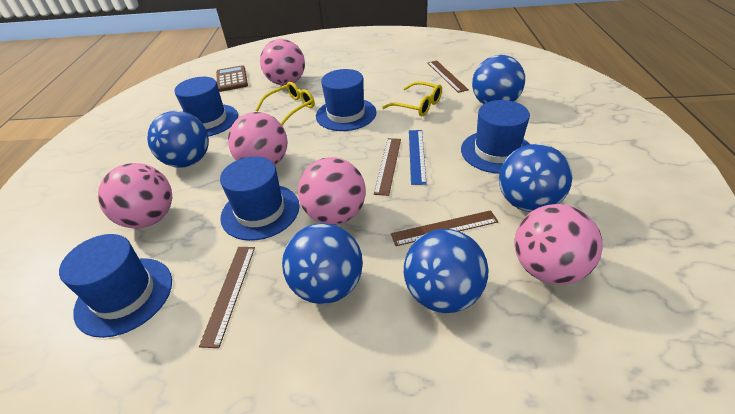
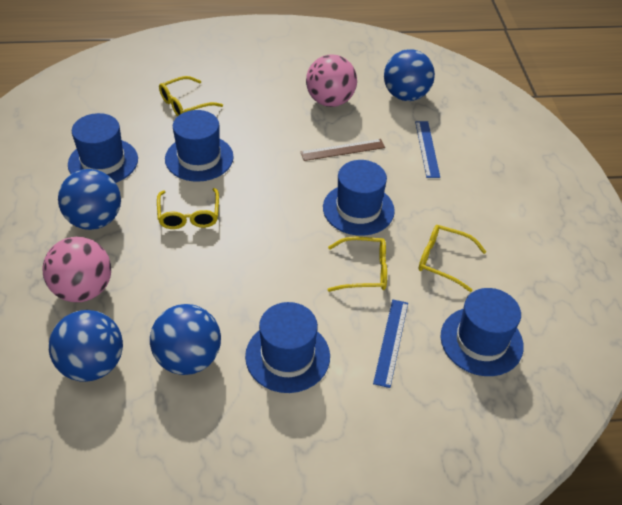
blue ball: [147,111,209,168] [282,223,363,304] [404,229,488,313] [472,55,525,104] [499,144,572,212] = 5 -> [49,310,123,382] [58,169,121,230] [150,304,221,375] [384,49,435,101] = 4
blue ruler: [409,130,427,185] = 1 -> [373,299,408,388] [415,121,440,178] = 2
brown calculator: [216,65,248,92] = 1 -> none = 0
brown ruler: [199,247,255,348] [374,138,401,196] [391,210,498,246] [427,61,469,93] = 4 -> [301,139,385,161] = 1
pink ball: [98,163,172,229] [228,112,288,165] [260,39,305,85] [298,157,366,225] [515,204,603,285] = 5 -> [42,237,111,302] [306,54,357,107] = 2
yellow glasses: [256,82,315,125] [382,81,442,116] = 2 -> [157,188,219,229] [159,76,223,116] [328,237,387,292] [418,225,486,292] = 4

